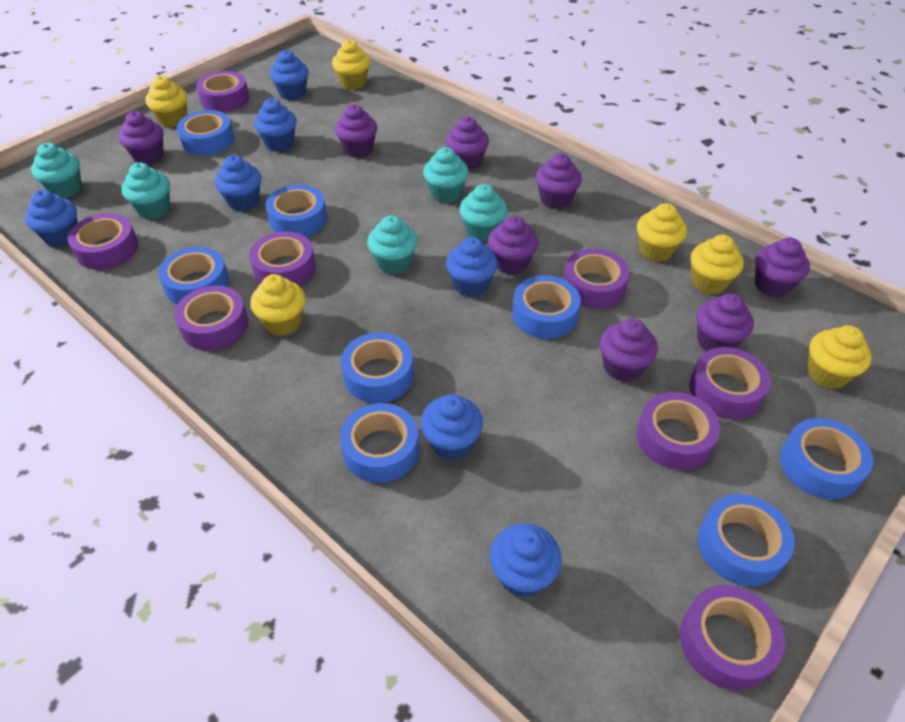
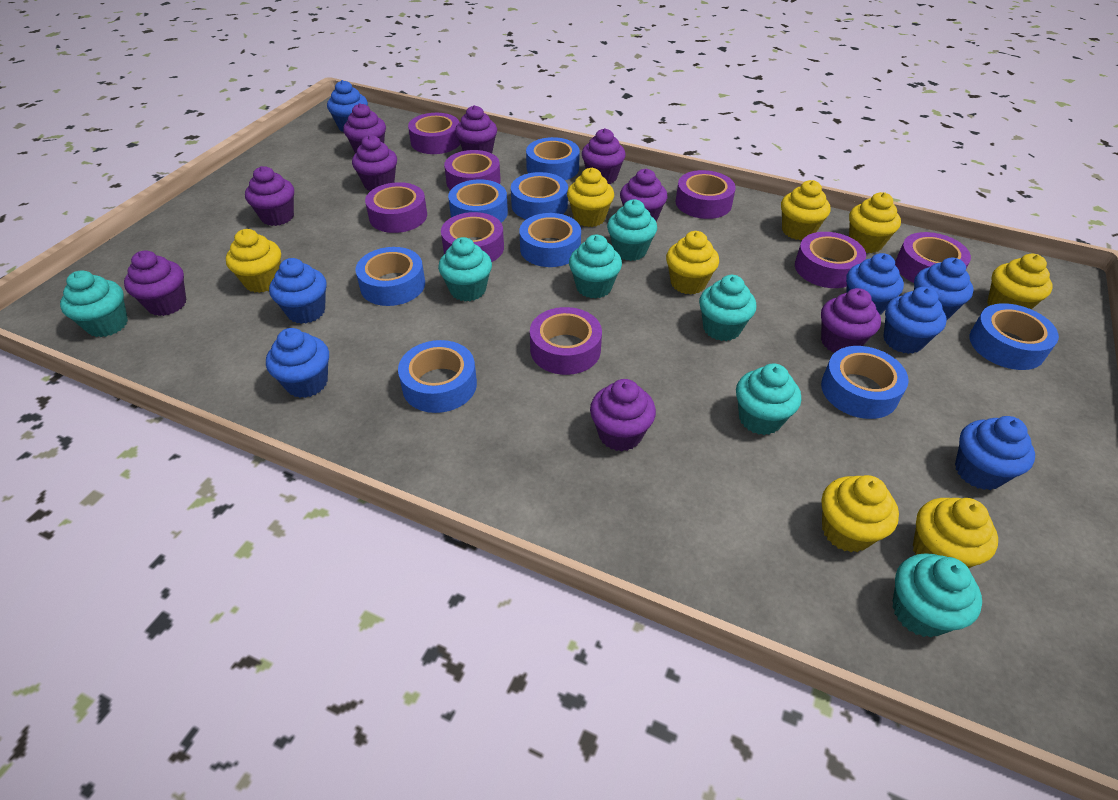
purple cupcake: [119,111,164,165] [335,104,377,158] [446,117,489,171] [488,216,538,275] [536,153,582,209] [600,319,658,382] [696,293,754,351] [755,237,810,298] = 8 -> [124,251,186,316] [245,166,294,226] [343,103,386,154] [352,135,397,191] [455,105,497,153] [582,128,626,184] [590,379,656,451] [620,169,667,222] [821,288,881,352] = 9
turquoise cupcake: [31,143,82,198] [121,163,170,219] [367,215,418,275] [423,147,469,203] [459,184,507,242] = 5 -> [60,270,128,337] [438,237,492,302] [569,235,622,299] [607,199,657,261] [699,275,757,341] [736,363,801,435] [892,553,982,638] = 7
yellow cupcake: [145,75,187,128] [250,274,305,336] [332,40,370,90] [637,203,687,262] [691,235,744,295] [807,325,872,389] = 6 -> [226,229,281,293] [567,168,614,227] [666,231,719,295] [781,180,831,240] [822,475,899,552] [849,192,901,253] [913,498,998,568] [987,254,1053,309] = 8

